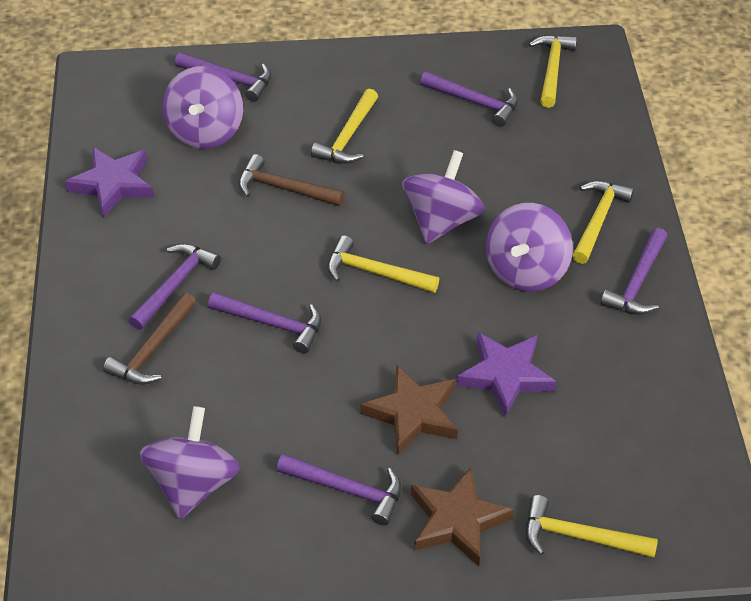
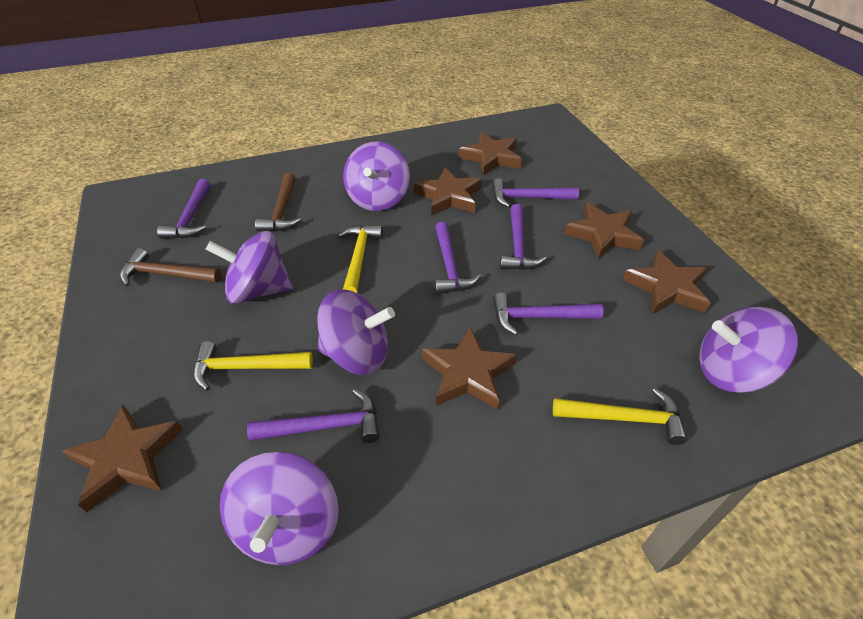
brown star: [360,365,458,456] [411,467,514,566] = 2 -> [62,405,183,512] [414,167,482,216] [422,327,517,410] [458,132,522,175] [564,203,644,259] [623,250,710,314] = 6
purple spinning top: [140,406,240,519] [162,66,243,149] [402,150,485,244] [486,203,573,292] = 4 -> [206,231,293,304] [220,452,339,565] [317,289,395,375] [343,142,410,211] [699,307,798,393] = 5
purple star: [65,147,154,217] [456,332,556,417] = 2 -> none = 0
yellow hammer: [311,89,378,164] [328,236,439,293] [526,495,658,558] [529,35,577,108] [572,181,634,264] = 5 -> [193,341,313,391] [337,225,383,293] [553,388,688,445] = 3

